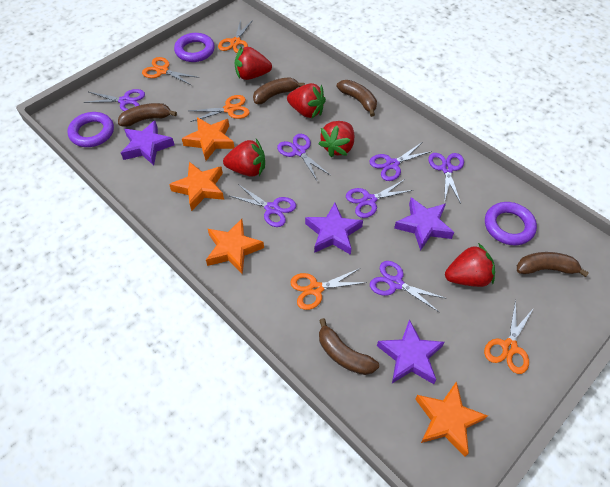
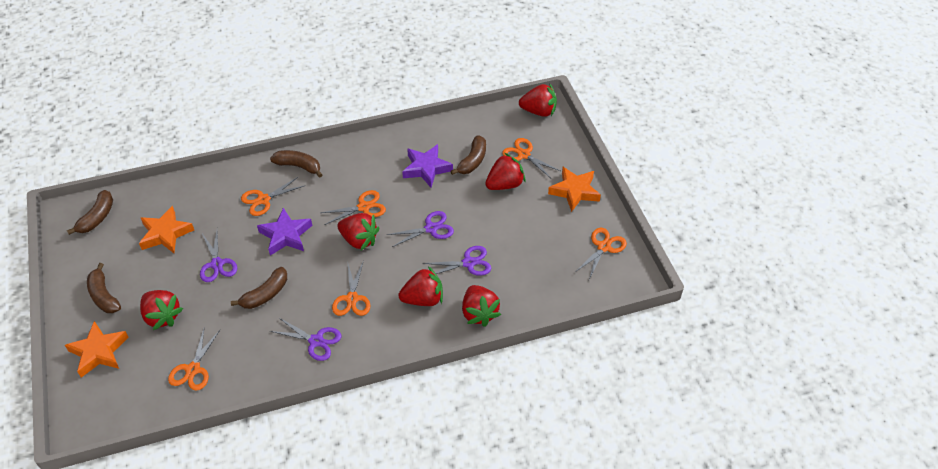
orange scissors: [142,57,199,86] [189,95,250,122] [218,19,253,53] [290,268,367,310] [484,300,534,374] = 5 -> [168,329,220,391] [241,177,305,216] [321,190,386,225] [332,260,370,316] [502,138,560,178] [575,228,627,279] = 6
orange star: [169,162,224,211] [182,117,234,161] [206,219,264,274] [415,381,488,457] = 4 -> [65,321,129,378] [139,206,194,253] [548,167,601,212] = 3
purple ring: [67,112,114,147] [174,33,215,62] [485,202,537,245] = 3 -> none = 0
purple scissors: [84,89,145,111] [230,184,296,227] [277,134,330,180] [346,179,413,218] [369,143,432,181] [370,261,447,313] [428,153,464,204] = 7 -> [200,231,237,282] [270,317,341,361] [387,211,454,247] [423,246,491,276] = 4
purple star: [121,120,174,166] [305,203,363,255] [377,319,444,384] [394,198,454,251] = 4 -> [257,208,312,256] [402,144,453,188] = 2
red strawberry: [223,139,265,177] [235,46,272,80] [287,83,326,118] [318,121,354,157] [445,243,495,287] = 5 -> [140,290,183,330] [337,213,379,251] [398,266,443,306] [462,285,501,327] [485,153,526,190] [519,84,557,117] = 6

